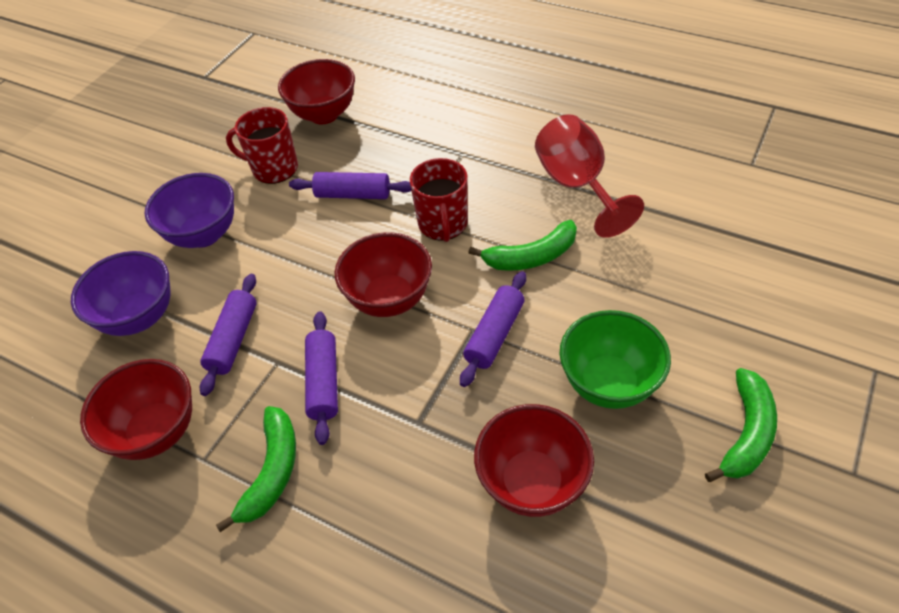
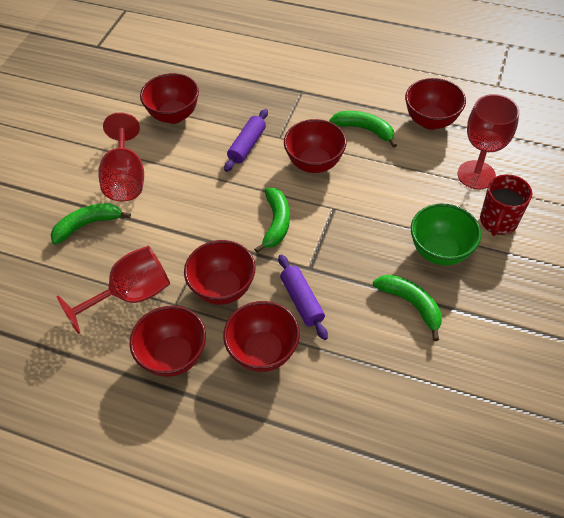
green banana: [216,406,296,532] [468,220,577,271] [705,368,777,482] = 3 -> [51,203,131,244] [254,188,290,253] [330,111,397,148] [373,275,442,341] = 4
purple bowl: [71,251,171,336] [145,173,234,248] = 2 -> none = 0
purple rolling pin: [200,274,257,396] [289,172,411,199] [305,311,338,445] [460,271,526,387] = 4 -> [224,109,268,172] [278,254,328,340] = 2
red bowl: [80,359,192,460] [278,59,355,124] [335,232,432,317] [474,404,594,517] = 4 -> [130,306,206,377] [140,73,199,124] [184,240,256,305] [223,301,300,372] [284,119,347,173] [405,78,466,130] = 6
red goblet: [535,114,644,238] = 1 -> [56,246,170,334] [99,112,144,202] [458,94,519,189] = 3
red mug: [226,107,298,184] [410,158,468,242] = 2 -> [480,174,532,236] = 1

